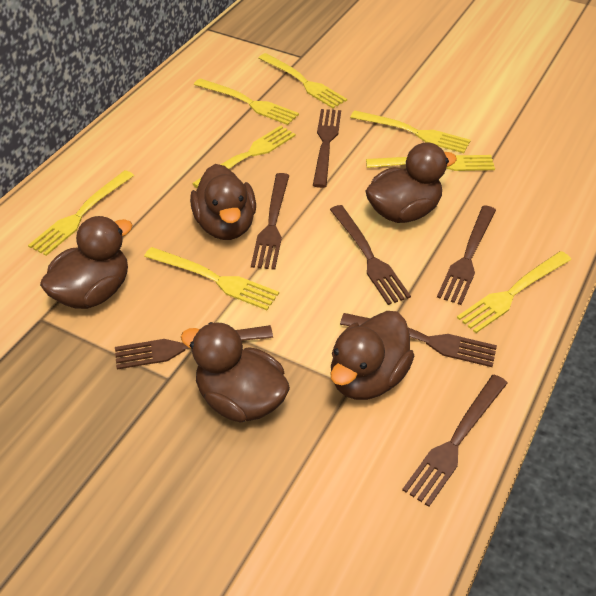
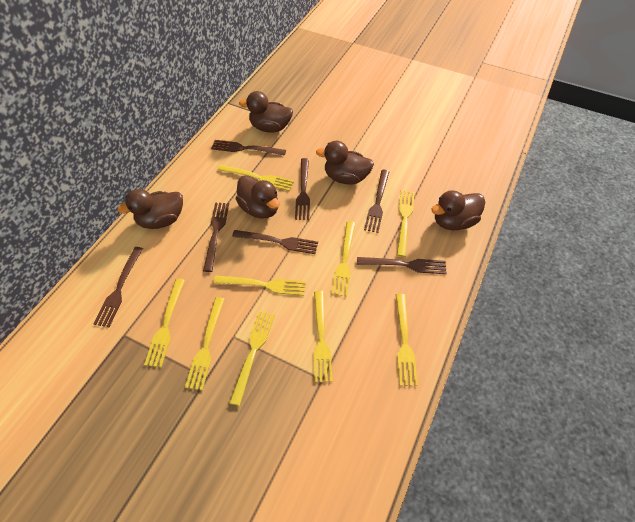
yellow fork: [28,170,134,256] [144,247,279,310] [192,125,296,188] [194,78,299,125] [259,53,347,108] [350,110,471,153] [366,155,495,171] [457,251,571,333] = 8 -> [144,279,185,367] [185,297,225,391] [213,276,306,296] [218,165,294,191] [230,311,275,406] [313,291,332,383] [331,221,355,297] [396,294,418,386] [397,190,415,257] = 9

